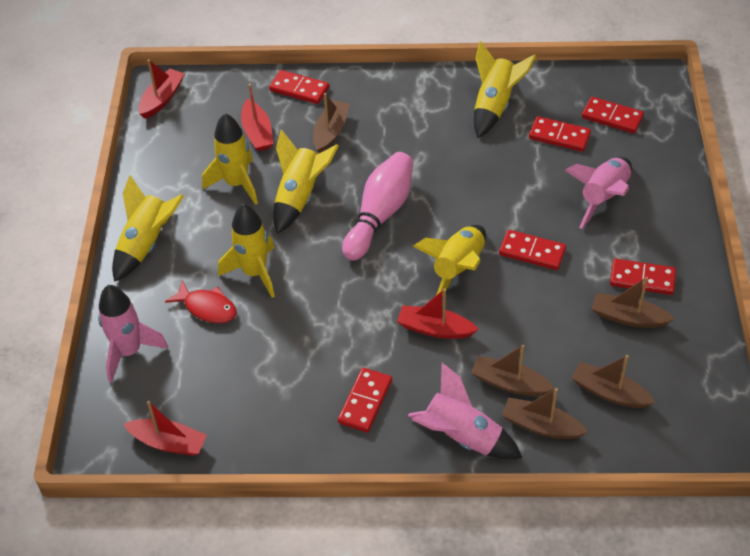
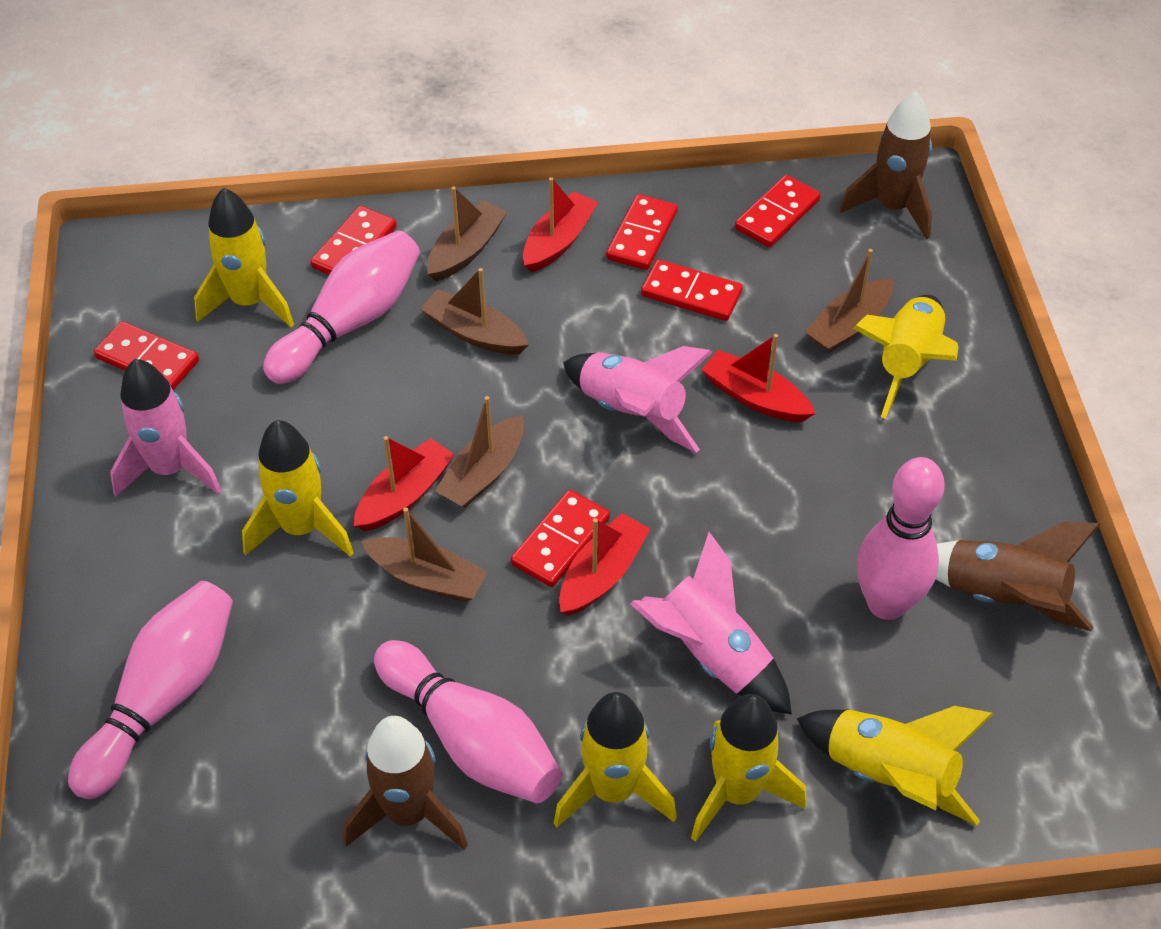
brown rocket: none = 0 -> [343,716,468,850] [840,91,932,240] [936,522,1100,631] = 3
pink bowling pin: [342,152,413,261] = 1 -> [68,581,233,799] [263,230,420,384] [374,640,562,803] [857,457,945,620] = 4
red fish: [165,281,237,323] = 1 -> none = 0

